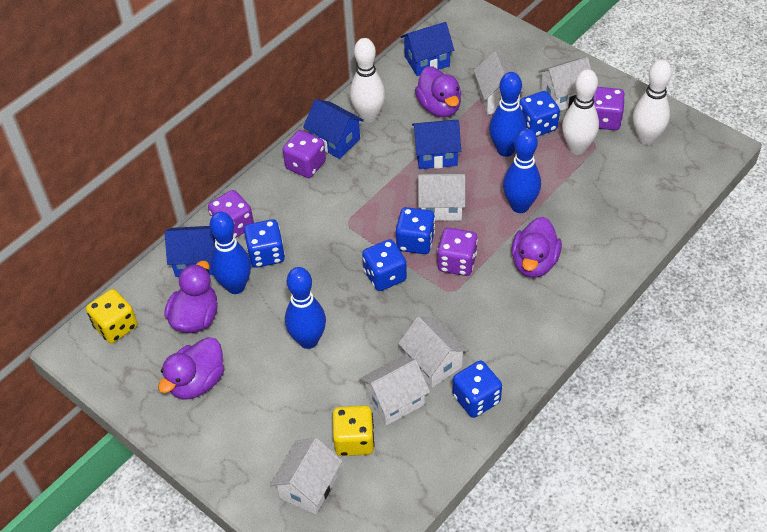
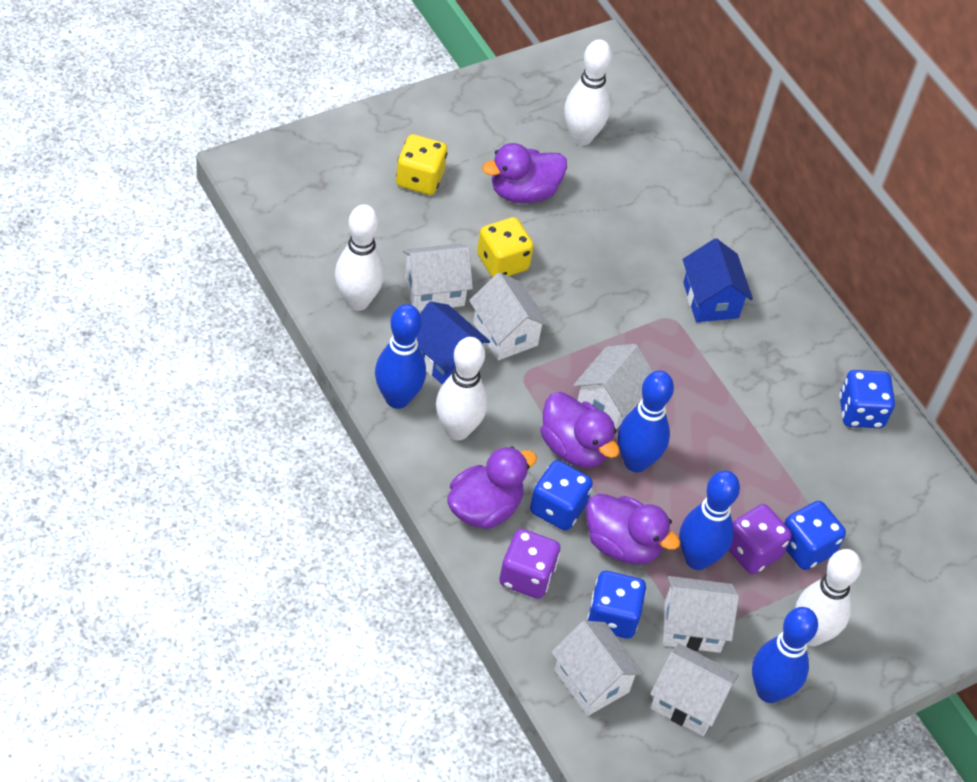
blue dice: [244,219,285,268] [362,239,407,291] [396,207,435,254] [453,361,502,418] [519,91,560,137] = 5 -> [530,460,593,531] [587,571,647,639] [784,501,846,570] [839,370,895,428] = 4
blue house: [165,226,215,277] [303,99,364,159] [400,22,454,76] [412,120,461,169] = 4 -> [417,301,490,385] [683,238,753,322] = 2
purple dice: [208,190,254,238] [283,130,326,178] [437,228,478,276] [593,87,625,130] = 4 -> [499,529,560,599] [728,504,792,574] = 2
white bowling pin: [350,38,385,122] [562,69,599,155] [633,60,672,145] = 3 -> [335,204,384,311] [436,337,488,440] [564,39,612,145] [795,549,862,646] = 4

